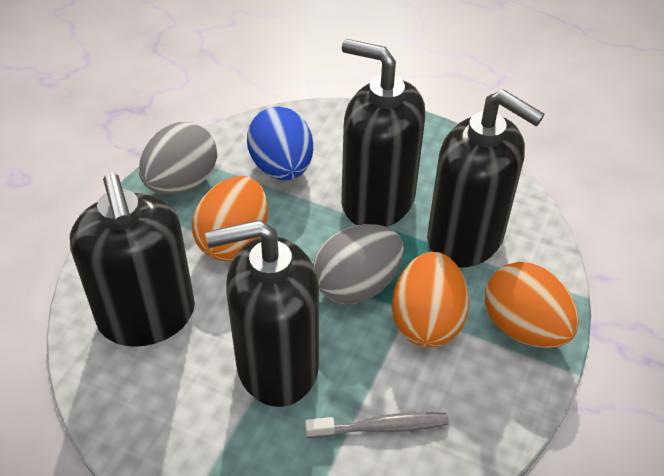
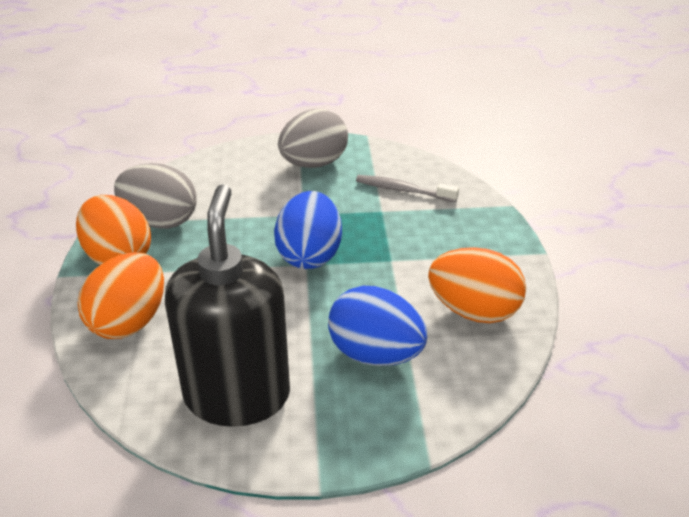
black soap dispenser: [70,173,195,347] [205,220,319,407] [341,39,425,227] [427,89,545,267] = 4 -> [165,184,290,427] = 1
blue egg: [247,107,313,180] = 1 -> [274,191,342,269] [328,286,427,366] = 2

